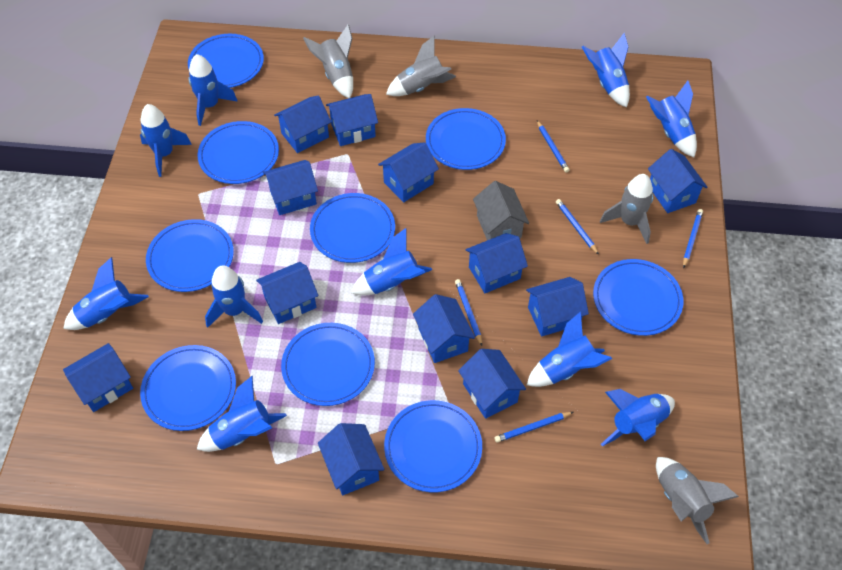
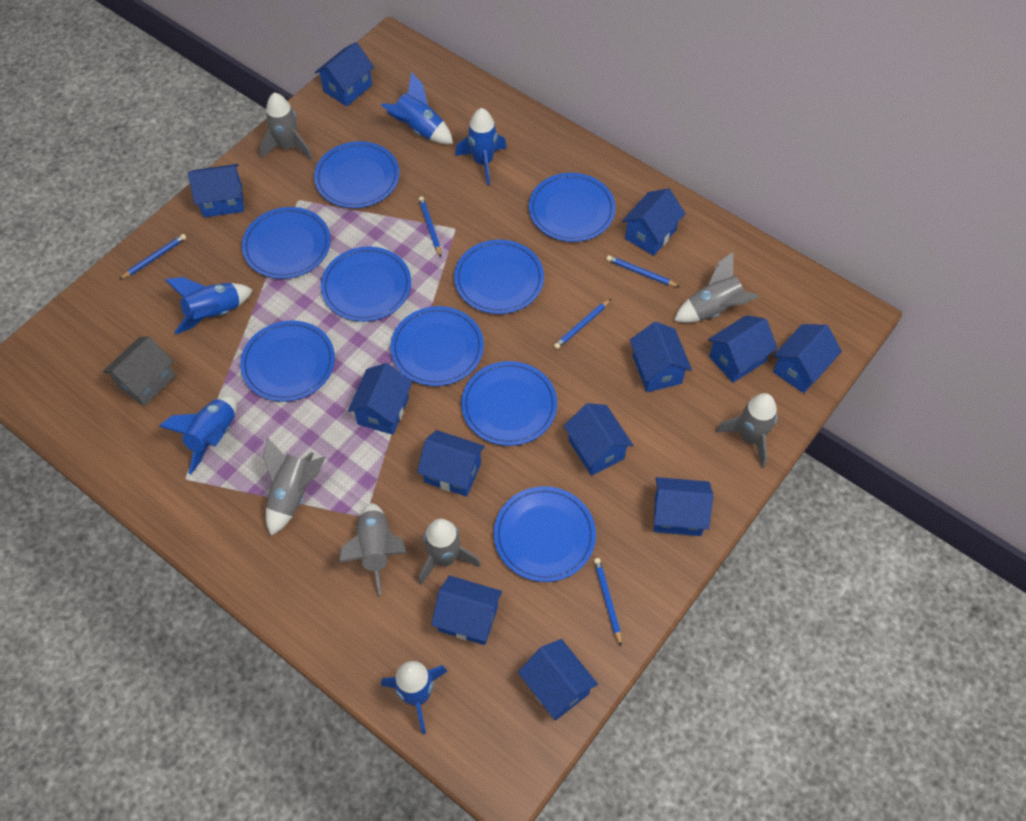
blue rocket: [63,257,149,330] [140,104,192,177] [188,54,238,126] [197,375,287,452] [205,266,263,328] [351,228,432,296] [527,312,612,387] [582,33,630,108] [601,389,675,446] [646,81,697,157] = 10 -> [159,396,237,474] [165,277,253,334] [381,72,453,144] [381,661,448,734] [455,108,507,185] = 5
grey rocket: [303,24,353,98] [386,36,456,96] [600,174,653,244] [656,457,739,544] = 4 -> [259,92,313,160] [263,438,326,536] [339,503,407,595] [419,519,481,585] [674,252,759,323] [716,393,777,468] = 6

